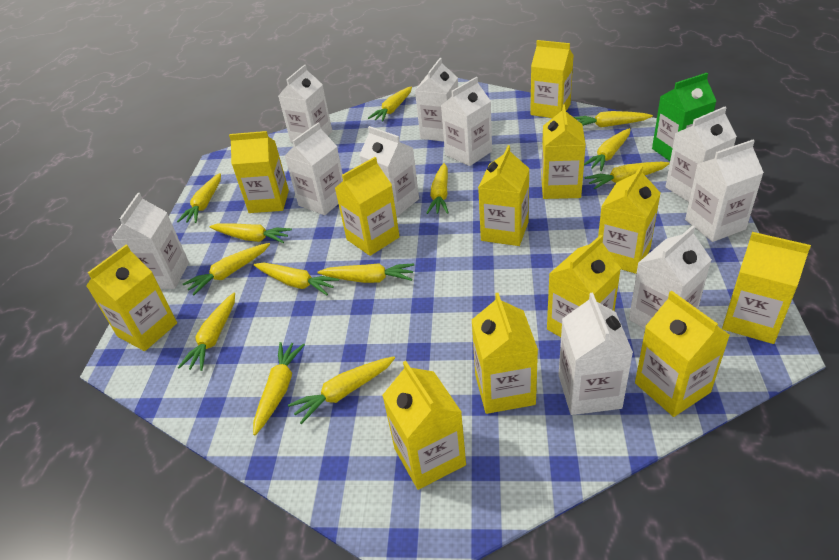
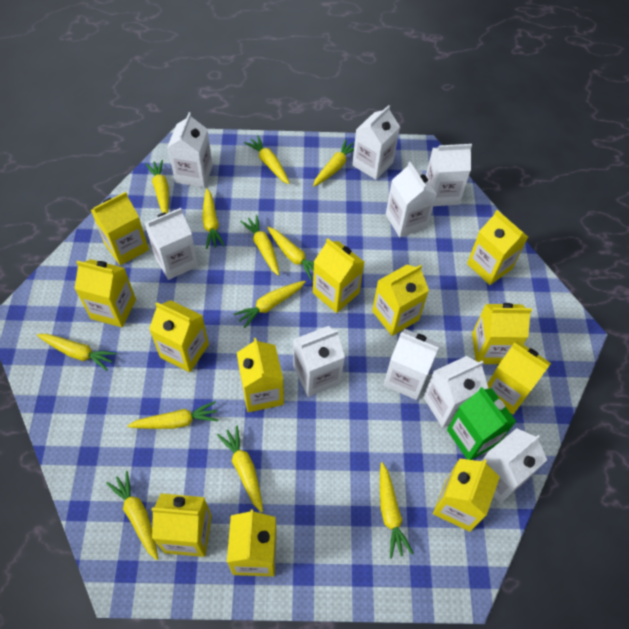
white carton: [111,193,189,289] [278,65,332,143] [285,123,343,215] [359,126,419,217] [415,58,458,142] [441,77,492,166] [559,292,633,415] [629,225,712,329] [665,106,737,202] [685,140,764,242] = 10 -> [145,208,198,280] [168,112,213,188] [293,326,345,397] [352,105,400,180] [384,329,441,400] [386,162,437,237] [423,356,488,428] [426,144,472,206] [482,428,547,503] = 9
yellow carrot: [177,173,221,223] [178,293,235,371] [183,243,270,295] [209,223,292,243] [253,342,305,435] [254,263,339,295] [288,356,395,424] [317,263,414,283] [368,86,412,122] [426,163,449,214] [574,111,653,128] [584,128,631,171] [585,162,670,189] = 13 -> [37,334,117,371] [106,471,158,560] [127,401,218,429] [145,160,169,214] [202,188,225,249] [217,426,263,513] [234,281,306,328] [240,215,280,276] [244,135,290,184] [267,227,314,280] [313,139,354,187] [380,462,413,558] = 12

